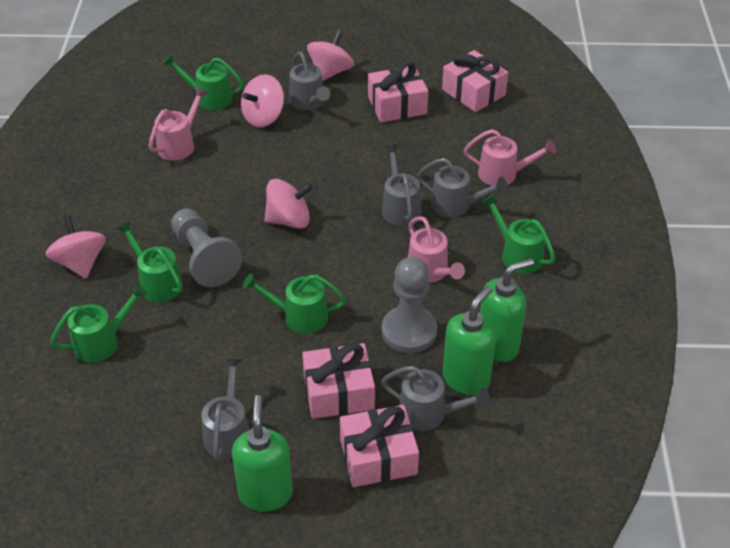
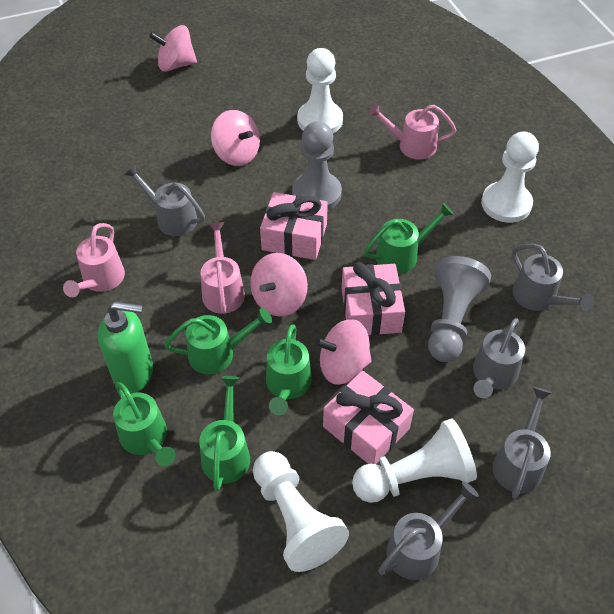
green soap dispenser: [232,395,293,512] [443,286,496,396] [480,258,534,362] = 3 -> [98,301,153,393] = 1
pink gift: [302,343,375,419] [340,405,419,487] [368,62,428,123] [442,50,508,112] = 4 -> [260,192,328,260] [323,371,414,464] [342,262,405,336] = 3
white pawn: none = 0 -> [253,451,349,572] [297,48,343,133] [352,418,477,503] [481,131,539,223] = 4

